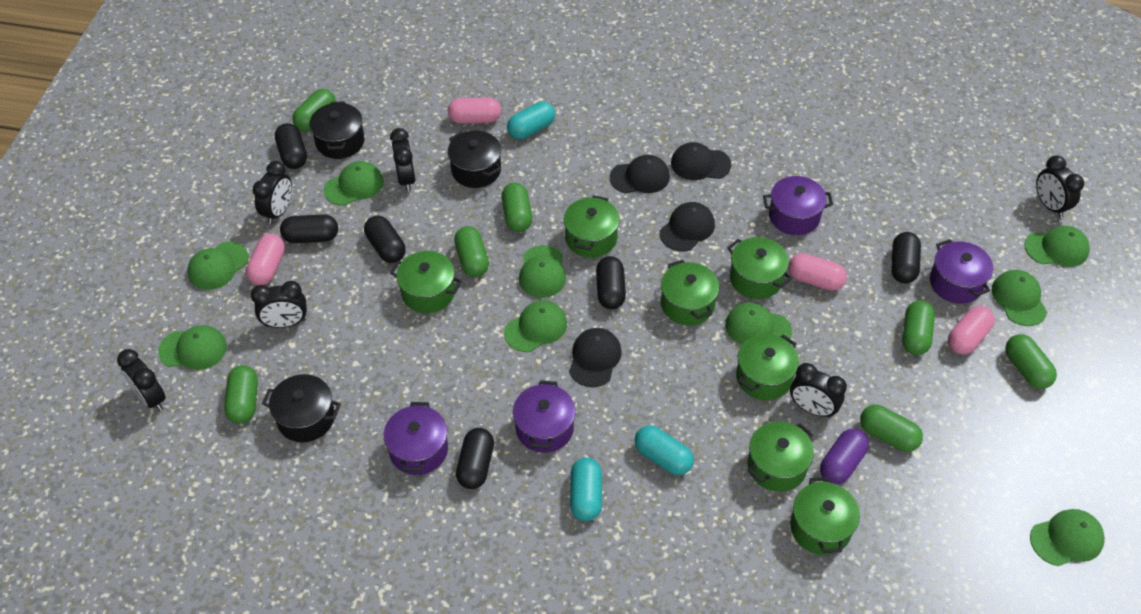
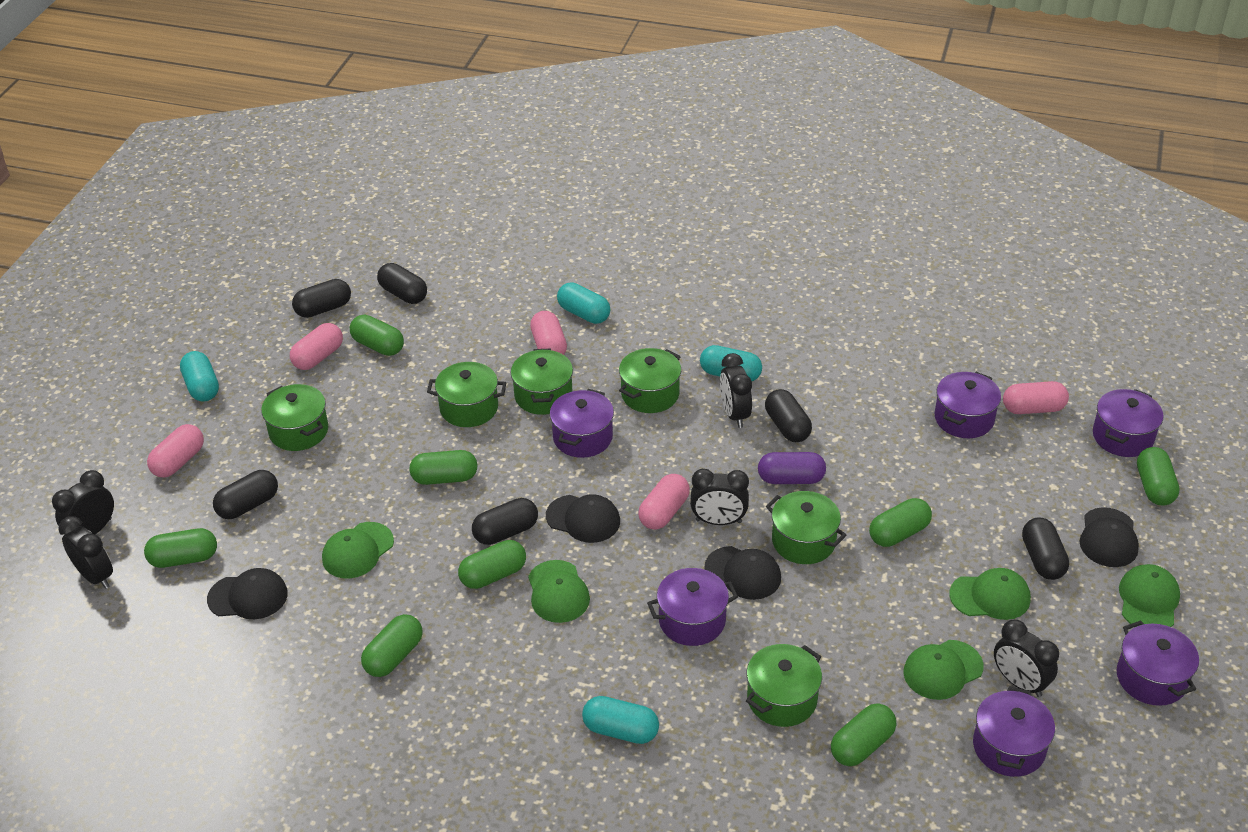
black clock: [117,349,166,411] [251,281,307,328] [253,161,292,224] [390,128,416,191] [790,363,847,418] [1036,155,1084,218] = 6 -> [52,470,114,534] [58,516,113,589] [690,469,749,525] [720,353,752,428] [994,620,1059,697] = 5
black pot: [262,374,341,442] [309,101,365,159] [448,131,501,188] = 3 -> none = 0
green cap: [158,325,227,370] [187,242,249,290] [324,161,383,206] [504,300,567,352] [519,245,566,298] [725,302,792,344] [992,270,1047,326] [1024,226,1090,267] [1030,509,1105,566] = 9 -> [322,522,394,578] [528,560,590,623] [904,640,983,700] [949,568,1031,620] [1119,564,1180,627] = 5
green capsule: [224,365,258,424] [292,89,336,131] [454,226,489,277] [502,183,532,232] [860,405,923,452] [902,300,935,355] [1005,334,1057,389] = 7 -> [144,528,217,568] [350,315,404,356] [361,614,423,677] [409,450,478,485] [458,540,526,589] [831,704,896,766] [869,498,932,547] [1137,447,1180,506] = 8
green pot: [390,251,462,314] [564,195,620,258] [661,260,719,325] [727,237,792,299] [736,334,799,400] [747,421,814,492] [790,477,860,555] = 7 -> [261,384,328,451] [427,362,506,427] [511,349,573,415] [619,348,681,413] [746,644,822,727] [766,491,846,564] = 6
pink capsule: [246,234,285,285] [448,97,501,124] [788,253,847,291] [948,306,995,355] = 4 -> [147,424,204,477] [290,323,343,370] [530,311,567,355] [638,474,690,530] [1003,381,1069,414] = 5
purple pot: [384,402,448,475] [513,380,576,453] [763,176,833,235] [930,239,993,304] = 4 -> [550,389,614,458] [647,568,738,646] [935,372,1001,438] [973,686,1055,777] [1093,389,1163,457] [1116,620,1199,706] = 6
turquoise capsule: [507,101,555,139] [570,458,602,521] [634,425,694,475] = 3 -> [180,351,219,402] [557,282,610,324] [582,696,659,744] [700,345,762,381] = 4

